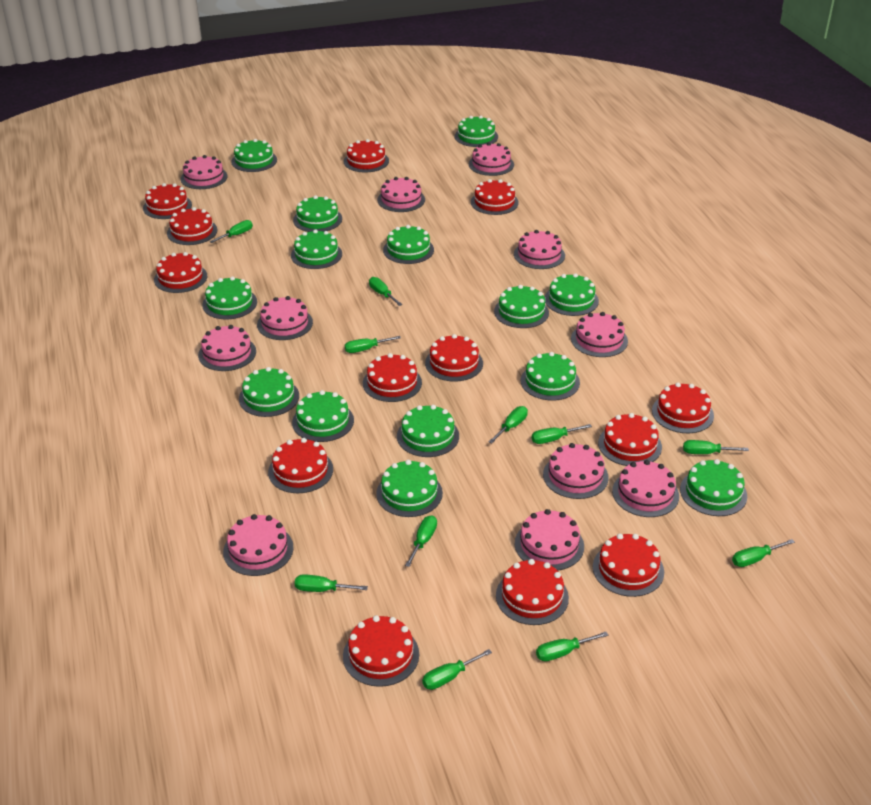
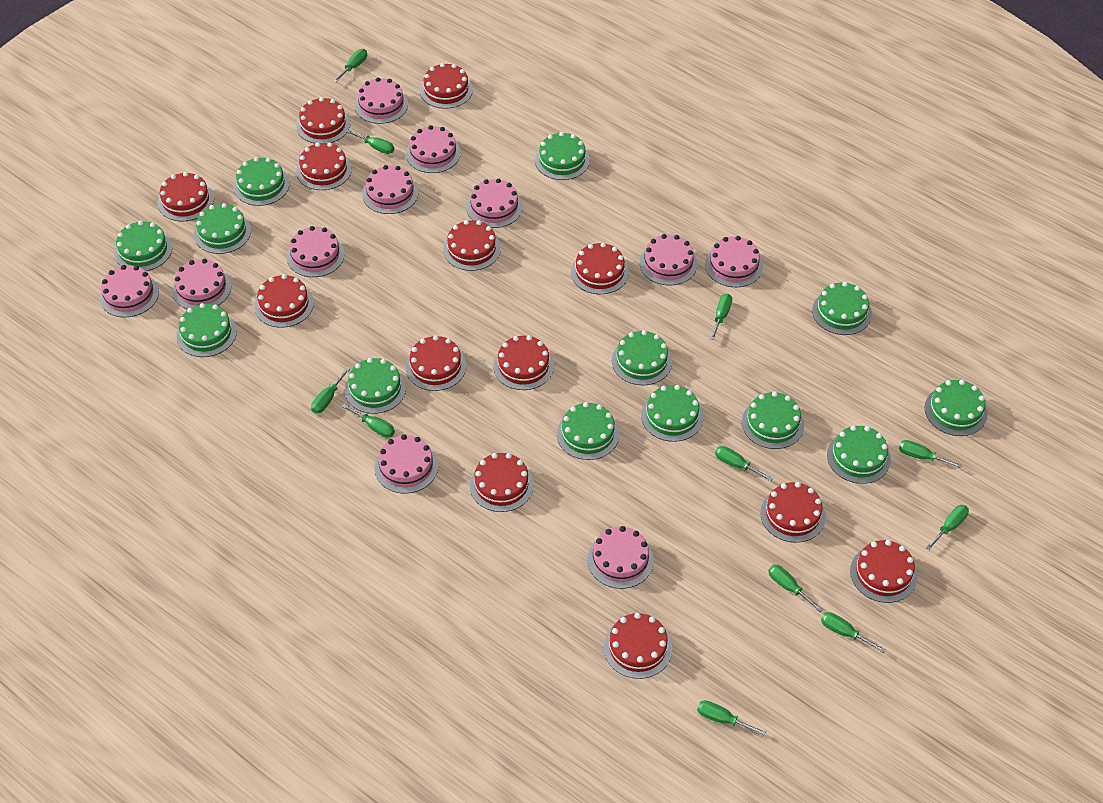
green cake: [202,277,257,319] [231,139,277,172] [239,367,299,417] [291,230,342,269] [292,390,354,442] [293,195,342,232] [376,460,443,517] [383,225,434,264] [397,405,459,457] [455,116,498,147] [494,285,549,328] [521,352,580,401] [545,273,599,316] [680,459,747,516] = 14 -> [114,221,172,271] [176,303,237,357] [194,203,251,254] [234,157,289,206] [345,358,406,414] [535,132,590,180] [557,402,619,460] [612,330,672,385] [641,385,703,442] [742,392,804,449] [812,282,872,335] [827,425,891,484] [925,380,987,436] = 13

